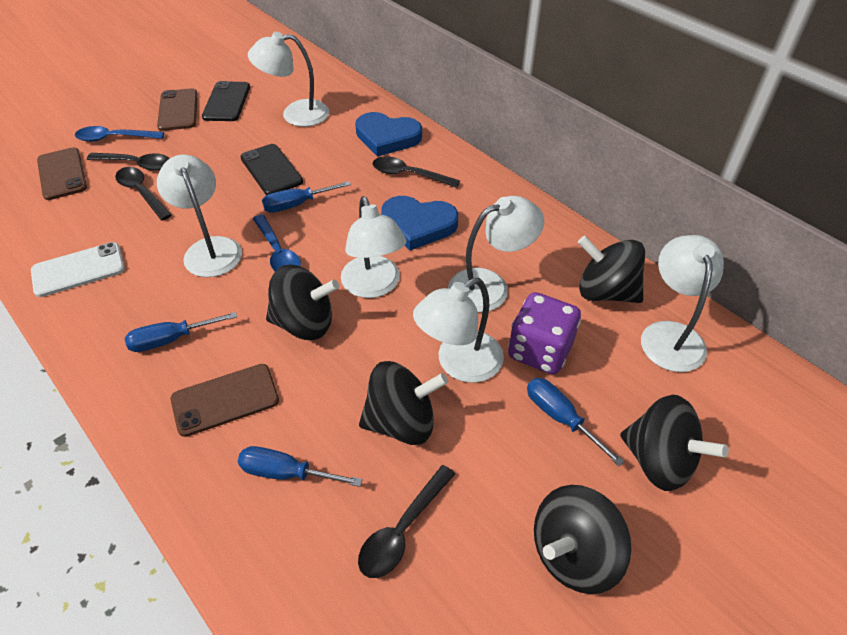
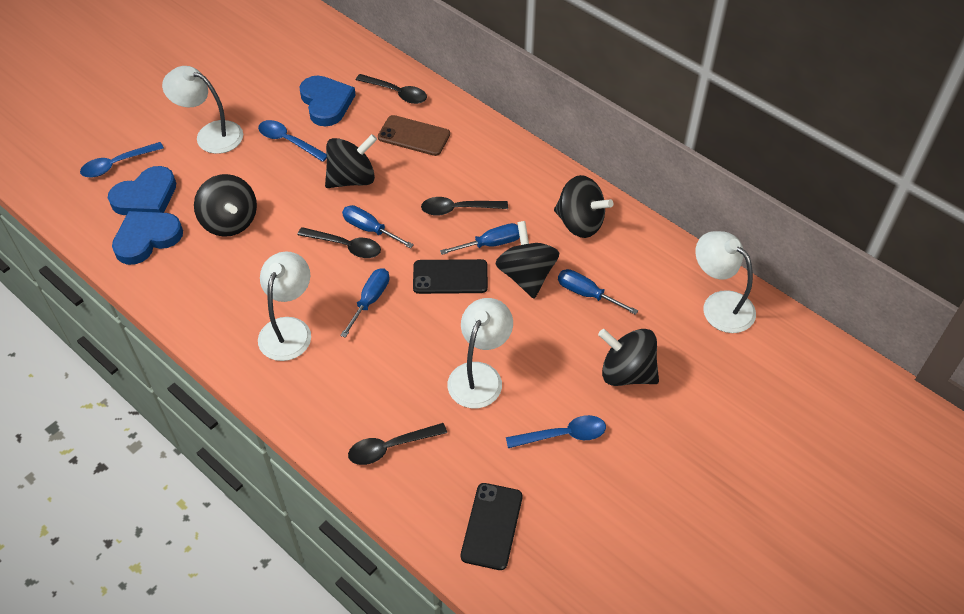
blue heart: [355,112,422,157] [381,196,458,250] = 2 -> [108,166,176,215] [112,211,183,265] [300,75,356,127] = 3
blue spoon: [75,126,164,142] [253,214,301,271] = 2 -> [80,142,164,177] [258,120,327,162] [506,415,606,448] = 3
brown phone: [37,147,87,200] [157,88,198,131] [171,364,279,437] = 3 -> [378,115,450,156] = 1
purple dice: [508,292,581,374] = 1 -> none = 0
white lamp: [157,155,242,277] [248,32,329,127] [341,196,407,298] [413,278,504,383] [448,196,544,312] [641,235,724,372] = 6 -> [162,66,243,154] [258,251,311,361] [447,298,513,408] [695,231,756,333] = 4
white phone: [31,242,125,297] = 1 -> none = 0

